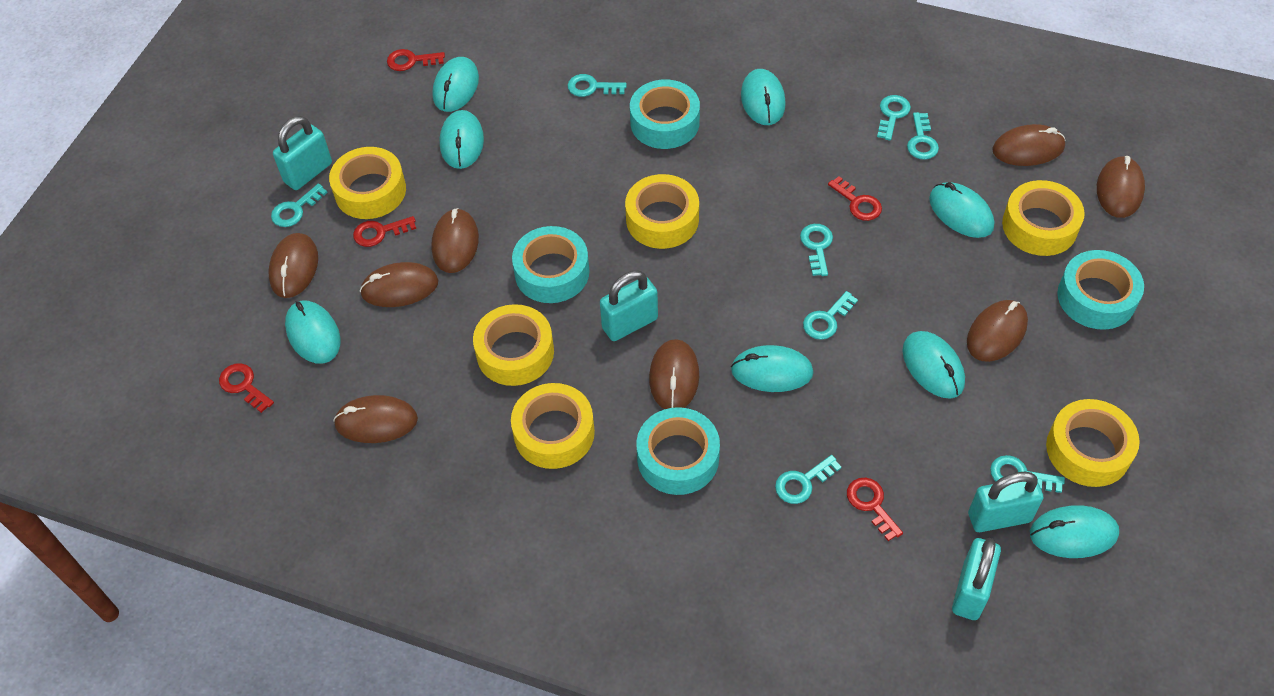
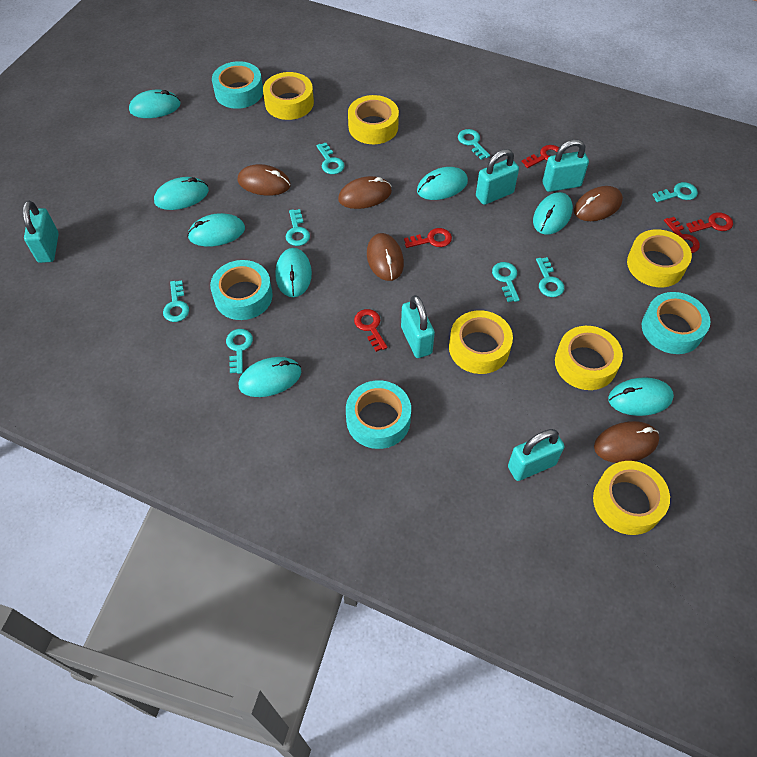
brown mouse: [269,233,318,298] [333,395,418,443] [360,262,438,307] [431,208,479,273] [649,339,699,409] [967,300,1028,362] [992,124,1065,166] [1097,156,1145,218] = 8 -> [237,164,291,196] [338,176,392,209] [367,233,404,281] [574,186,623,221] [594,421,659,463] = 5
turquoise padlock: [273,116,332,190] [600,271,658,341] [952,538,1001,620] [968,472,1043,532] = 4 -> [22,201,59,263] [401,295,435,358] [476,149,519,205] [508,429,564,481] [542,140,589,192] = 5

